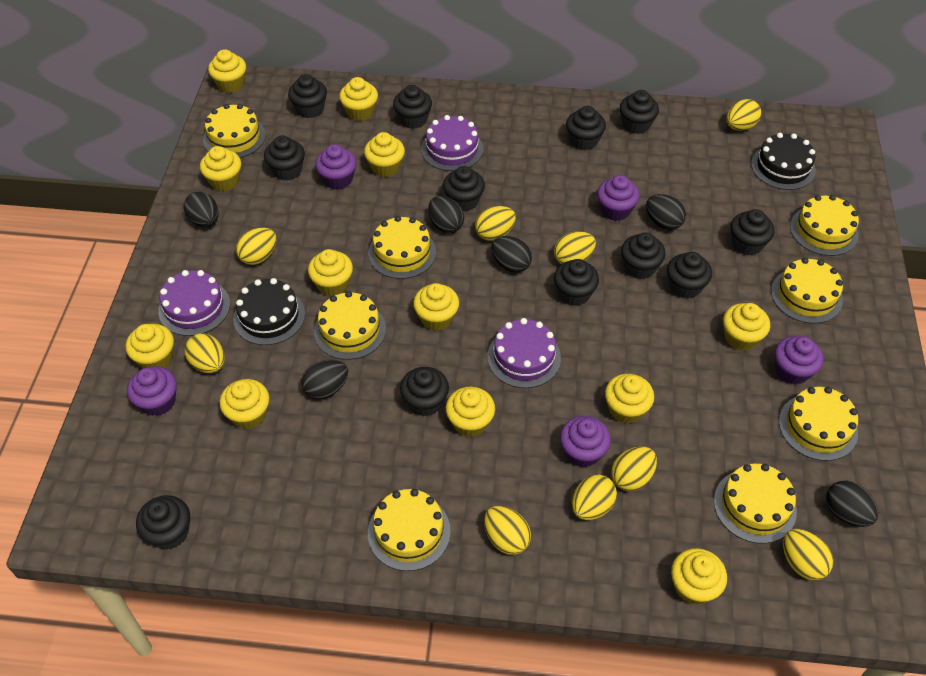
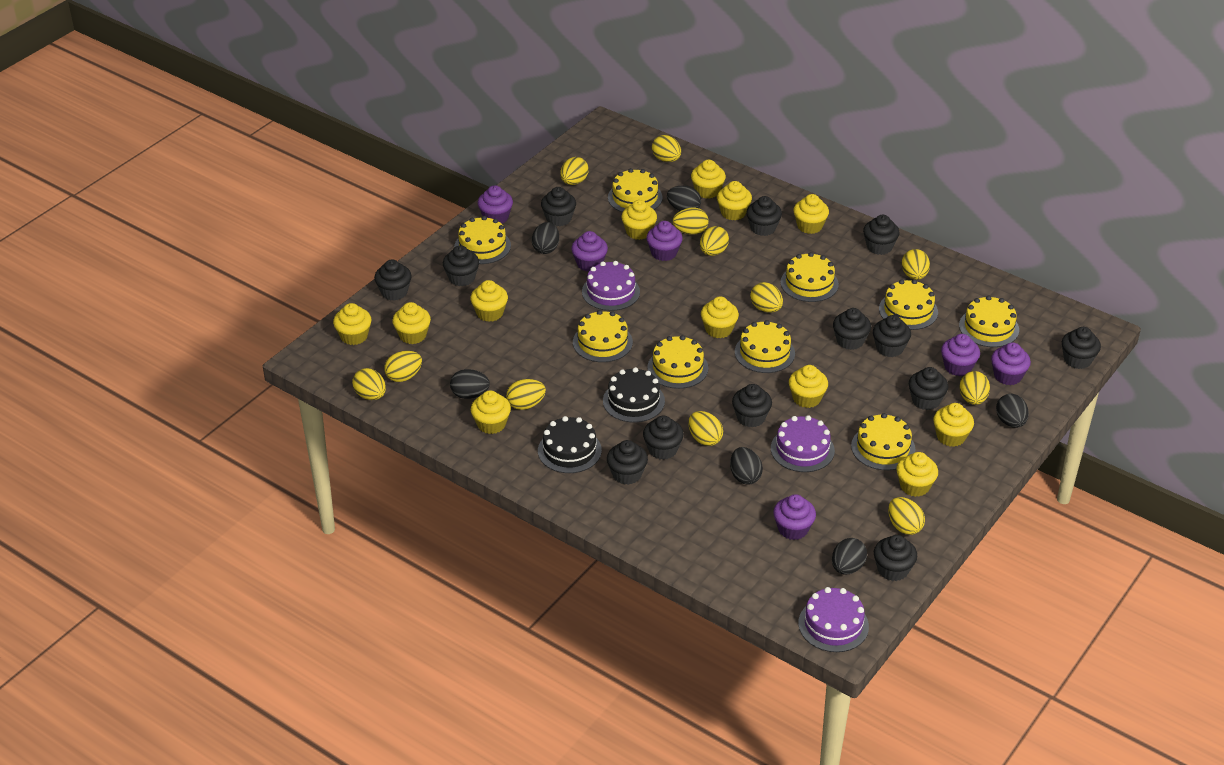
black cupcake: [136,495,190,550] [264,136,305,181] [288,74,327,118] [393,85,432,129] [400,367,449,416] [443,166,485,212] [554,259,599,306] [566,106,606,150] [620,90,659,134] [621,233,666,279] [667,252,712,299] [731,209,775,255] = 12 -> [374,259,412,301] [443,245,479,286] [541,187,576,226] [607,440,648,485] [643,415,684,460] [732,384,772,428] [746,196,782,236] [833,308,871,350] [863,215,900,255] [873,315,911,357] [874,535,917,581] [909,367,948,410] [1062,327,1101,369] = 13
purple cupcake: [127,366,177,416] [315,144,357,190] [560,416,611,467] [597,175,640,221] [775,336,823,385] = 5 -> [478,185,513,224] [571,231,608,271] [646,221,683,261] [773,494,816,540] [941,334,980,376] [991,342,1031,385] = 6
yellow cake: [203,104,265,158] [314,291,386,360] [368,216,436,279] [368,489,451,571] [714,464,797,544] [771,258,843,324] [779,387,858,461] [790,195,859,256] = 8 -> [454,216,511,264] [573,310,633,362] [608,168,663,212] [647,335,708,389] [735,320,795,373] [781,252,839,302] [851,413,915,470] [879,279,938,330] [959,295,1019,347] = 9
yellow egg: [185,333,225,373] [236,228,277,265] [475,206,516,241] [484,506,531,555] [554,231,596,264] [572,474,617,520] [611,446,657,491] [726,99,761,131] [783,529,833,580] = 9 -> [352,368,386,400] [384,351,422,382] [506,379,546,410] [560,157,589,185] [652,135,681,162] [673,208,709,235] [688,411,723,446] [700,226,729,256] [750,282,783,313] [888,497,925,535] [902,249,930,280] [959,371,990,405] = 12

